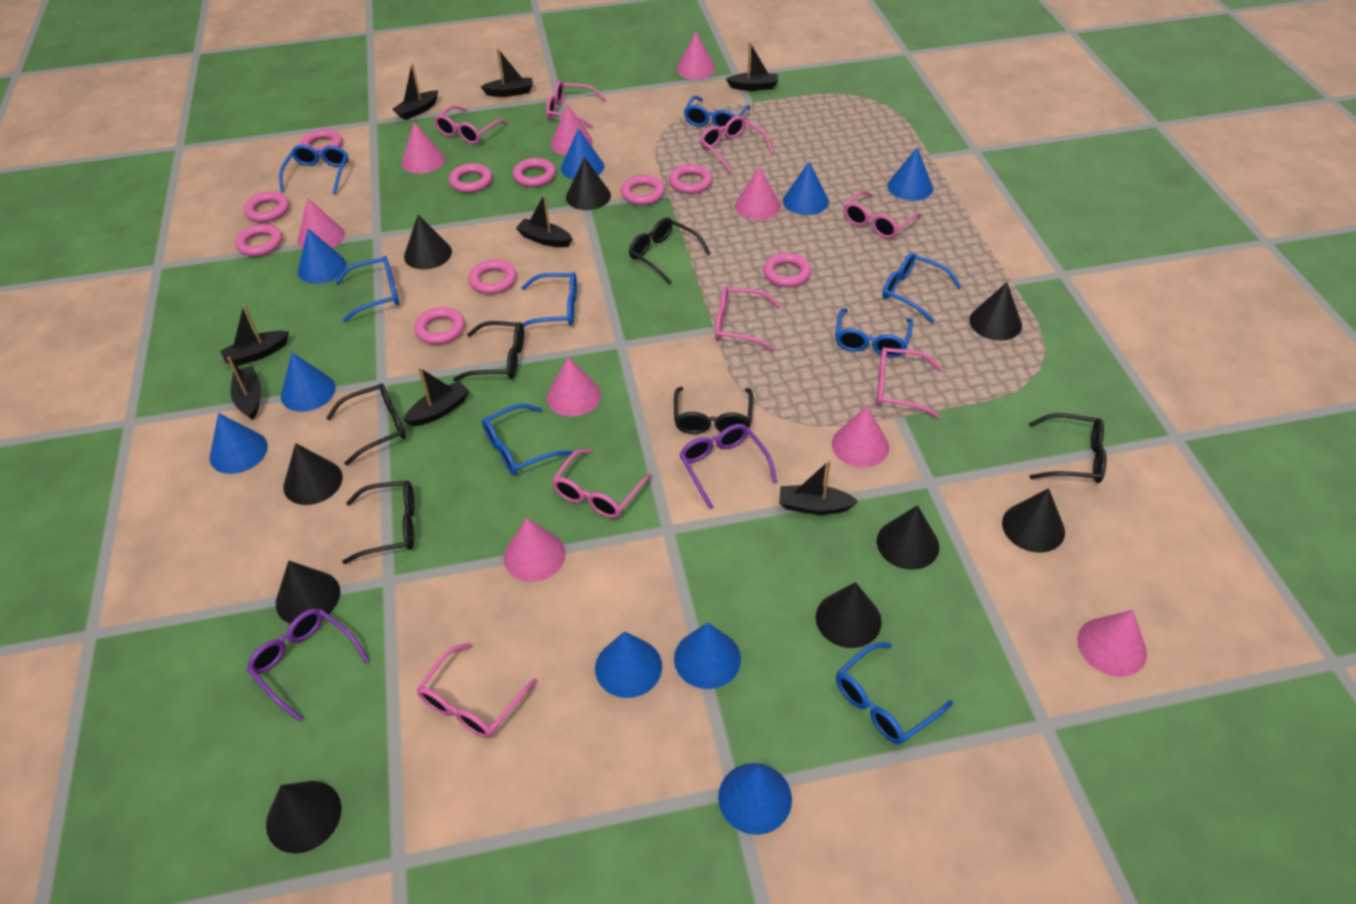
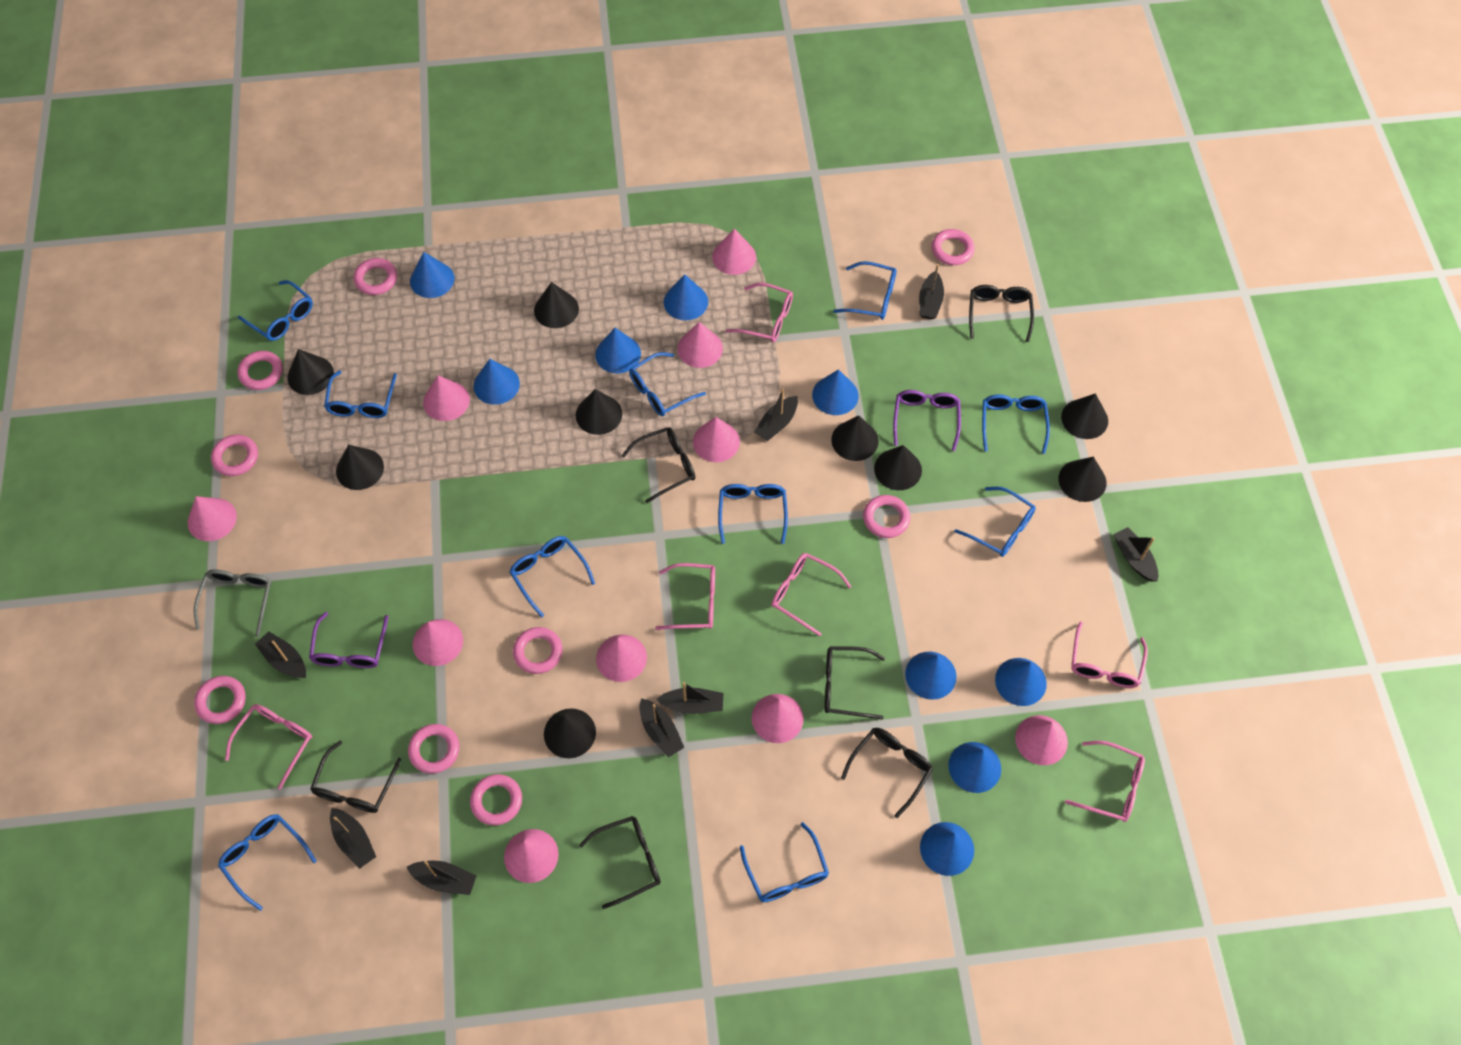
blue glasses: [279,145,348,194] [335,256,399,322] [482,404,573,475] [521,272,577,327] [684,96,750,131] [835,308,913,358] [836,642,953,745] [882,253,961,323] = 8 -> [218,814,317,911] [238,280,313,341] [324,371,397,418] [510,536,595,618] [629,352,706,416] [718,484,788,544] [740,822,829,902] [833,261,897,320] [954,487,1036,557] [982,394,1050,454] = 10
grey glasses: none = 0 -> [194,569,272,637] = 1
pink cone: [298,198,345,249] [401,122,445,174] [504,518,566,582] [546,357,601,416] [550,104,593,155] [677,32,716,79] [735,166,781,220] [832,406,889,468] [1077,610,1147,677] = 9 -> [188,496,237,541] [412,619,463,666] [423,375,470,421] [504,829,559,883] [596,635,647,682] [677,322,723,368] [693,417,740,462] [712,228,756,275] [752,694,804,743] [1015,715,1068,765] = 10
pink glasses: [416,643,537,738] [434,105,508,144] [546,80,606,128] [552,449,652,518] [700,116,773,173] [715,286,781,351] [844,190,922,239] [876,347,942,418] = 8 -> [225,704,312,790] [655,563,715,630] [726,283,793,342] [772,553,852,636] [1065,741,1145,822] [1071,622,1148,688] = 6
pink ring: [235,224,282,256] [244,192,289,222] [300,129,342,157] [414,307,465,345] [449,163,492,193] [469,260,517,294] [513,158,556,187] [621,175,665,205] [669,164,713,194] [763,253,811,287] = 10 -> [194,676,246,724] [211,435,258,476] [237,351,283,390] [354,258,397,295] [408,724,459,774] [470,774,522,825] [513,627,563,674] [863,495,910,538] [932,229,974,265] = 9

